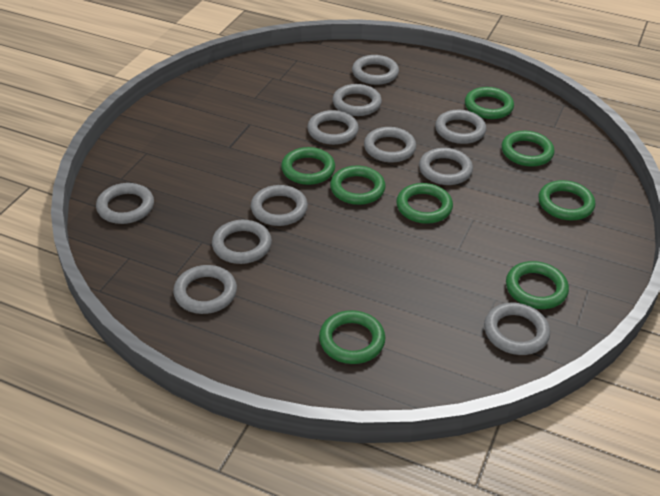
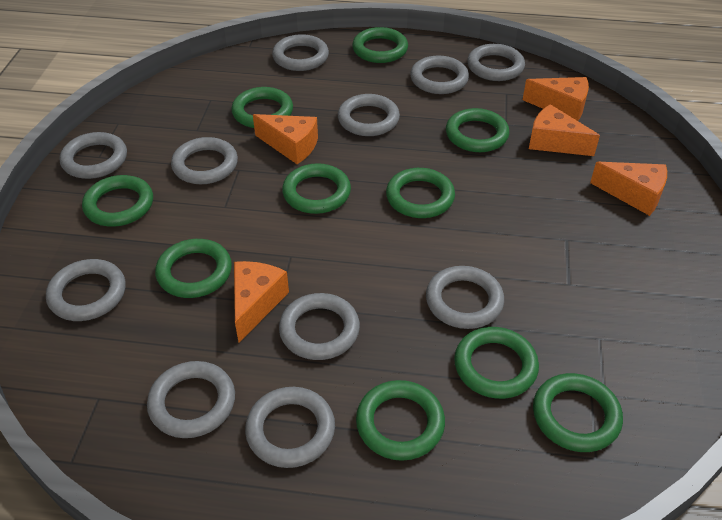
green ring: [281,147,335,185] [319,310,385,364] [330,165,385,205] [396,183,453,224] [465,87,514,119] [501,131,554,167] [506,261,569,309] [538,180,595,221] = 8 -> [82,175,153,227] [155,239,232,298] [231,87,293,128] [282,163,351,214] [352,27,408,63] [356,380,445,461] [386,168,455,218] [446,108,509,152] [454,327,539,399] [533,373,623,452] = 10
orange cheese: none = 0 -> [234,261,289,342] [253,114,318,164] [523,77,589,121] [529,104,600,156] [590,162,667,216] = 5

